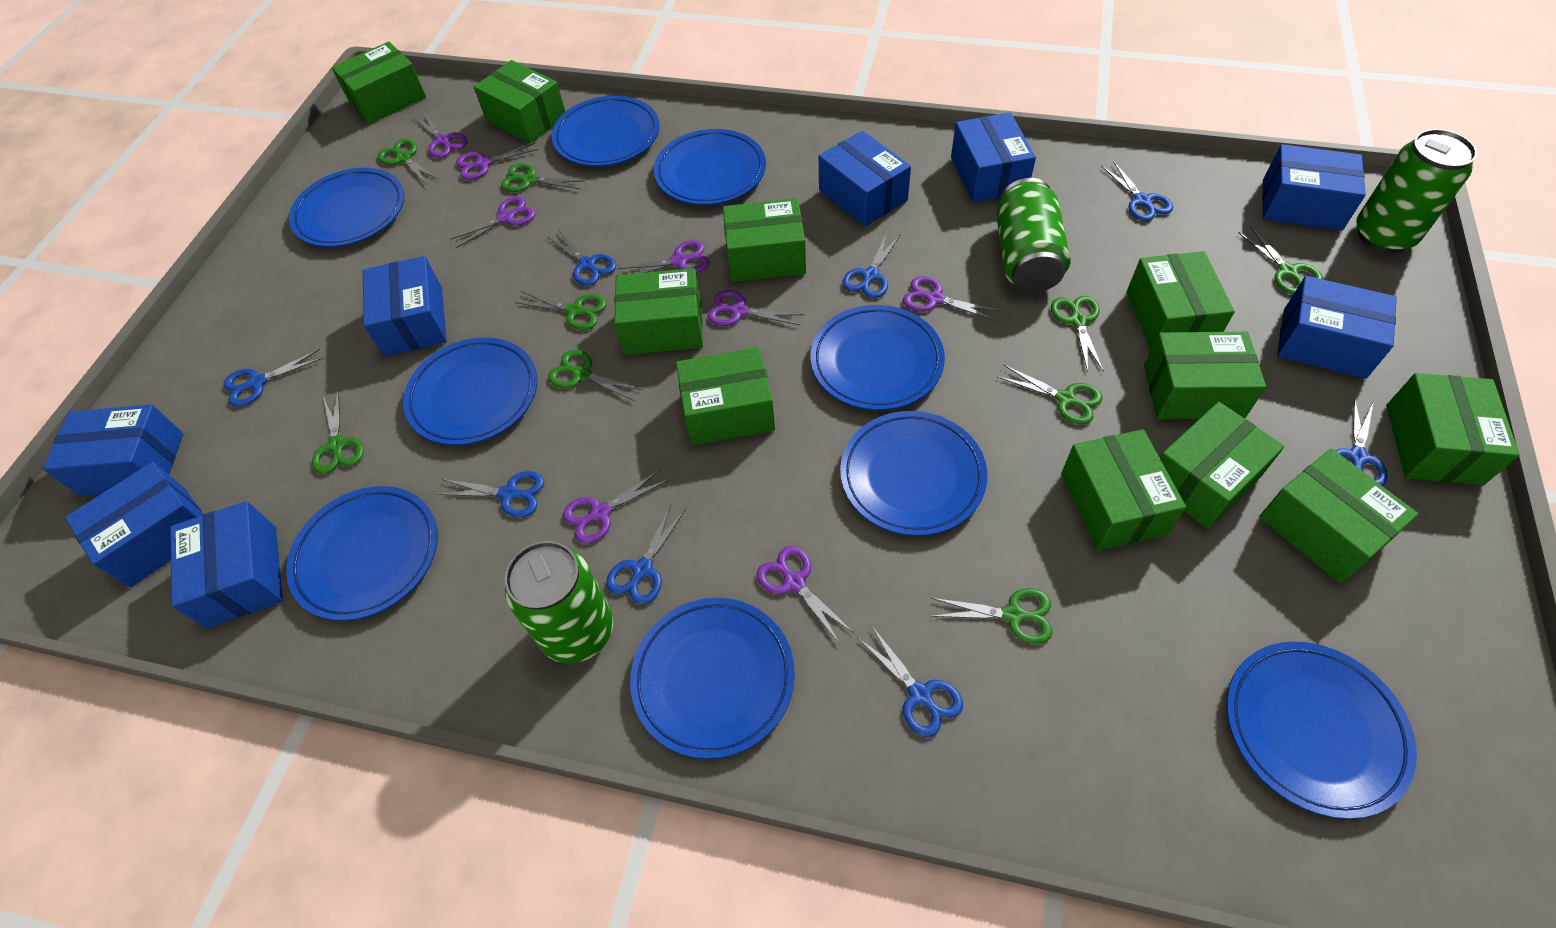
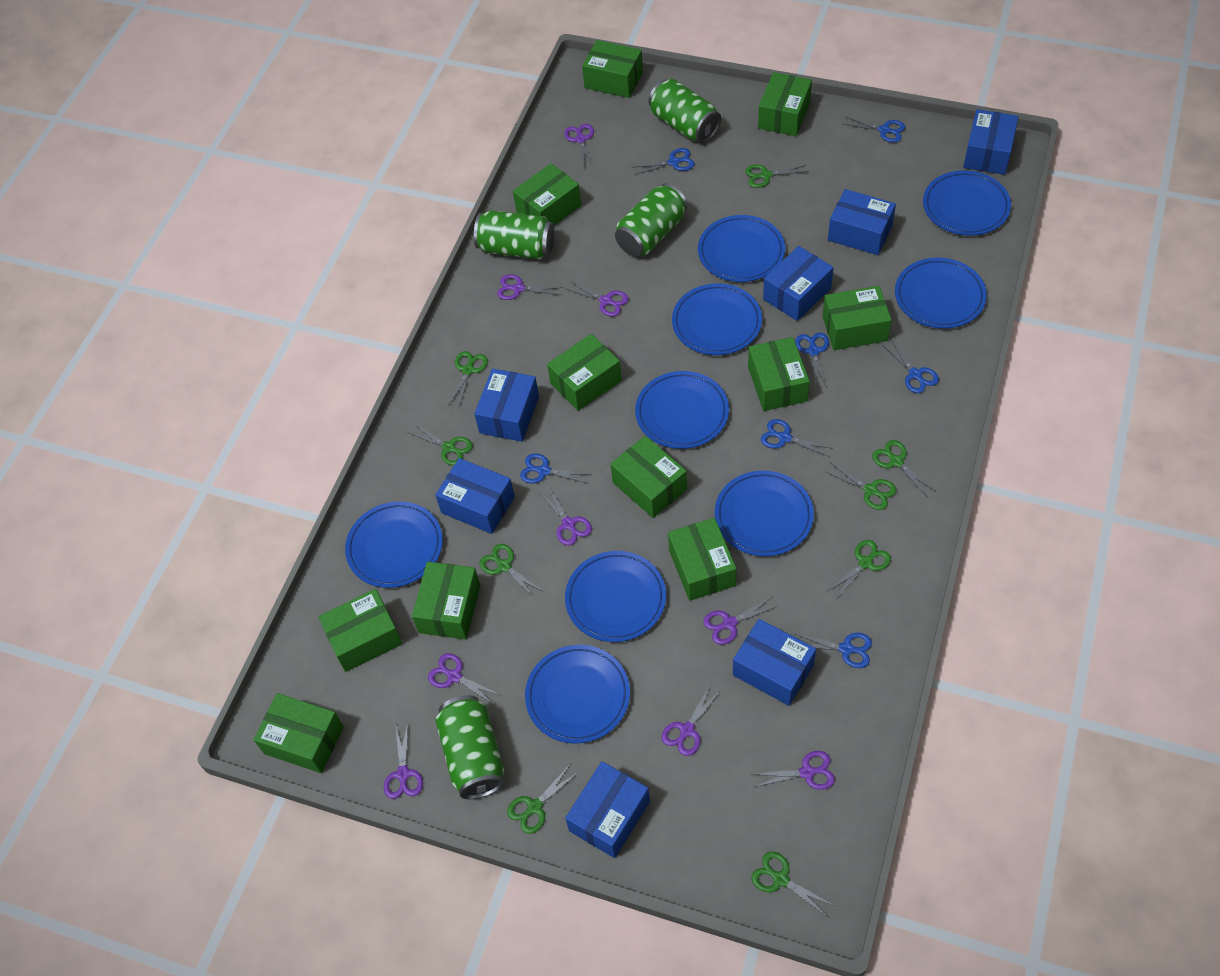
blue box: [43,405,183,496] [65,462,204,588] [170,501,283,628] [363,256,447,357] [819,131,911,226] [951,112,1036,203] [1262,144,1366,231] [1277,276,1397,379] = 8 -> [435,458,515,534] [474,369,539,442] [565,761,650,858] [733,619,816,706] [763,246,834,321] [828,189,896,255] [963,109,1018,175] = 7
blue scissors: [223,349,323,407] [437,471,544,517] [547,229,616,286] [606,504,686,604] [842,233,901,298] [857,626,963,737] [1101,161,1173,221] [1335,398,1388,486] = 8 -> [520,453,592,484] [634,148,695,175] [761,419,833,457] [795,333,829,388] [795,633,872,668] [844,117,906,143] [883,340,939,393] = 7
green can: [505,541,613,664] [996,178,1070,292] [1356,129,1477,253] = 3 -> [435,695,504,799] [474,210,554,259] [615,183,688,257] [649,79,721,143] = 4
purple scissors: [413,112,467,158] [450,196,535,248] [456,143,538,180] [563,469,668,544] [618,240,710,274] [708,290,804,326] [757,546,854,644] [903,276,1001,321] = 8 -> [384,721,423,799] [428,653,502,704] [497,274,563,300] [538,486,592,546] [564,124,594,167] [566,281,629,316] [662,686,721,756] [703,597,779,645] [752,751,835,790] = 9

